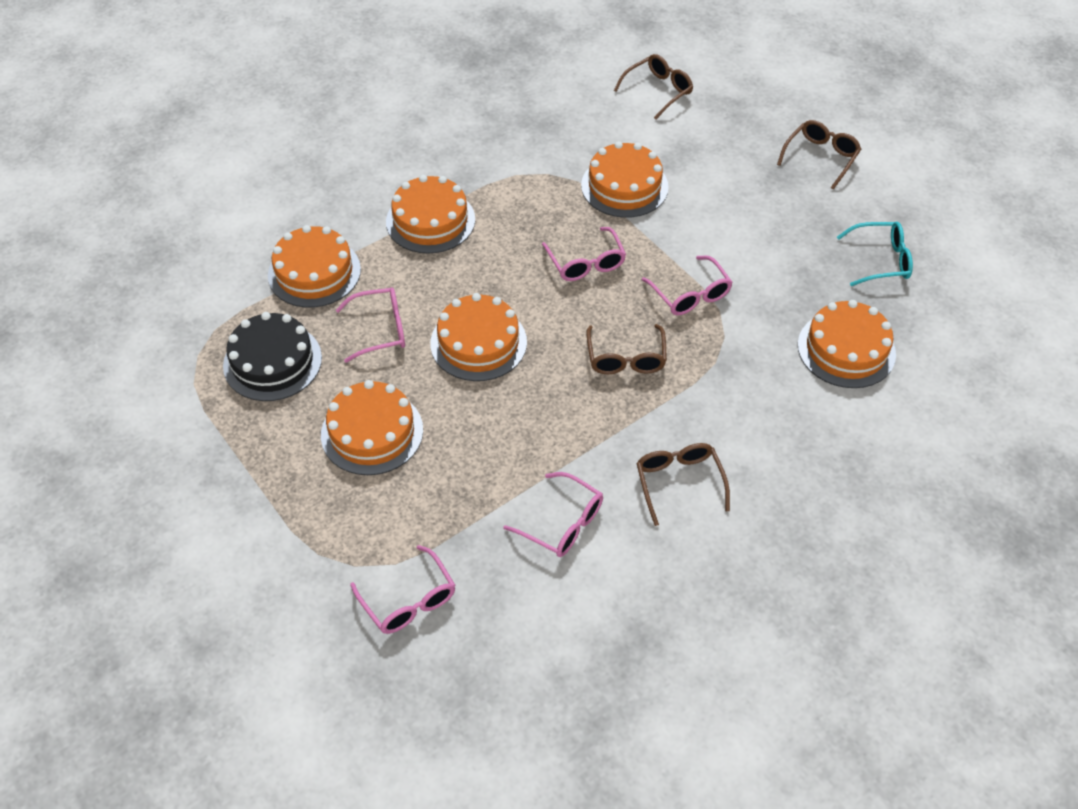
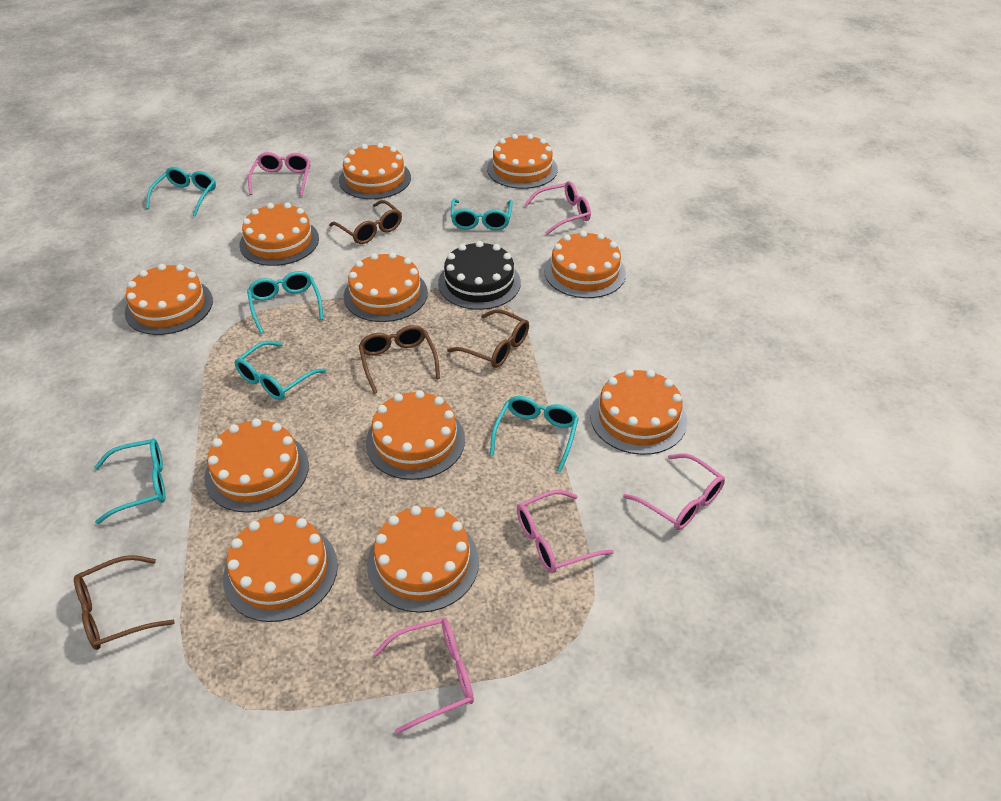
orange cake: [268,225,361,308] [321,380,423,475] [386,175,475,254] [430,293,527,381] [581,141,669,218] [798,300,896,388] = 6 -> [125,264,213,335] [204,419,309,513] [223,513,338,622] [240,202,319,266] [339,143,411,199] [344,252,428,322] [366,390,465,480] [367,506,479,613] [487,134,558,189] [544,231,626,298] [590,369,687,455] = 11
turquoise glasses: [837,222,913,286] = 1 -> [94,438,165,524] [146,167,216,217] [234,341,326,400] [247,271,323,334] [451,199,513,230] [490,396,579,473] = 6

